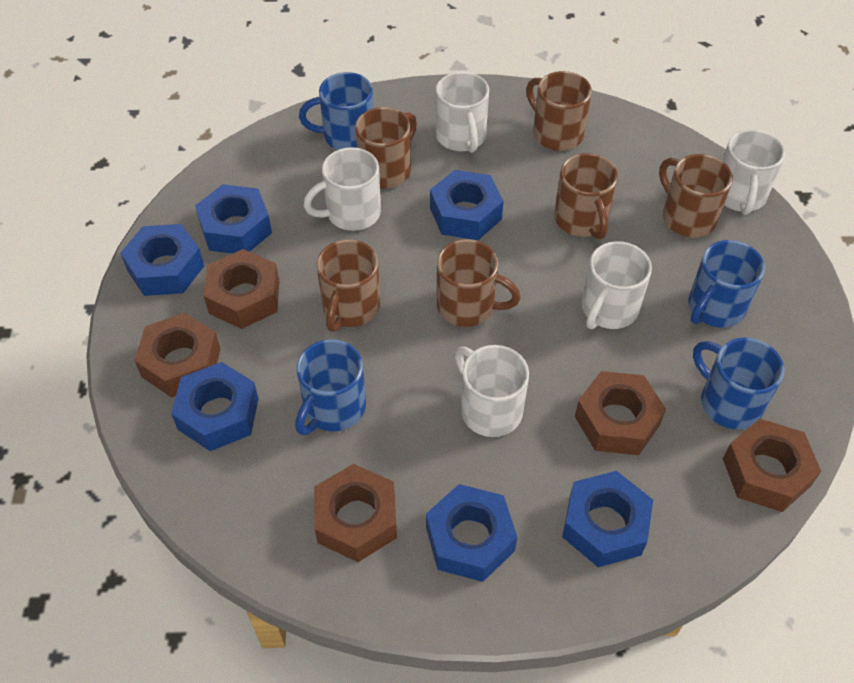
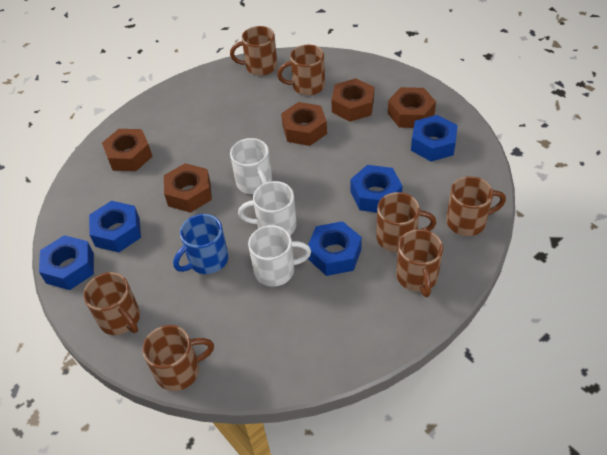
blue mug: [295,339,366,435] [299,72,374,150] [688,240,765,328] [693,338,784,429] = 4 -> [173,214,229,274] = 1
blue nut: [120,224,204,296] [171,362,259,451] [195,184,272,254] [426,484,517,582] [430,170,504,240] [562,471,653,567] = 6 -> [39,235,94,290] [89,201,141,252] [308,221,362,276] [351,165,403,213] [411,115,458,161] = 5
brown mug: [316,239,380,332] [355,107,417,188] [437,239,521,327] [526,71,592,151] [554,153,618,240] [659,154,733,238] = 6 -> [83,272,140,335] [142,325,214,391] [230,26,277,76] [277,45,325,96] [376,192,436,253] [396,229,443,297] [446,176,506,236] = 7
white mug: [303,147,381,231] [436,72,489,153] [455,345,529,437] [582,241,652,329] [722,129,785,215] = 5 -> [230,138,272,194] [238,181,297,235] [248,225,311,287] = 3

